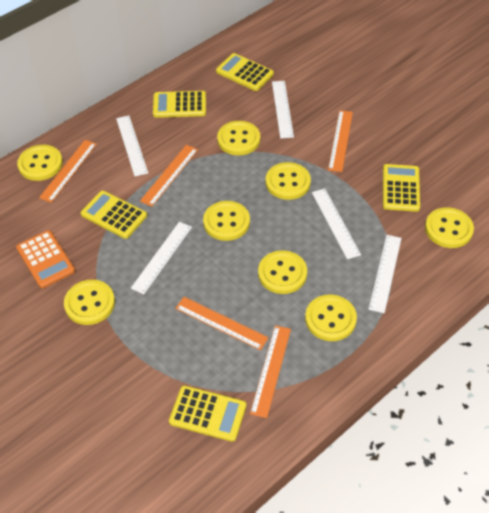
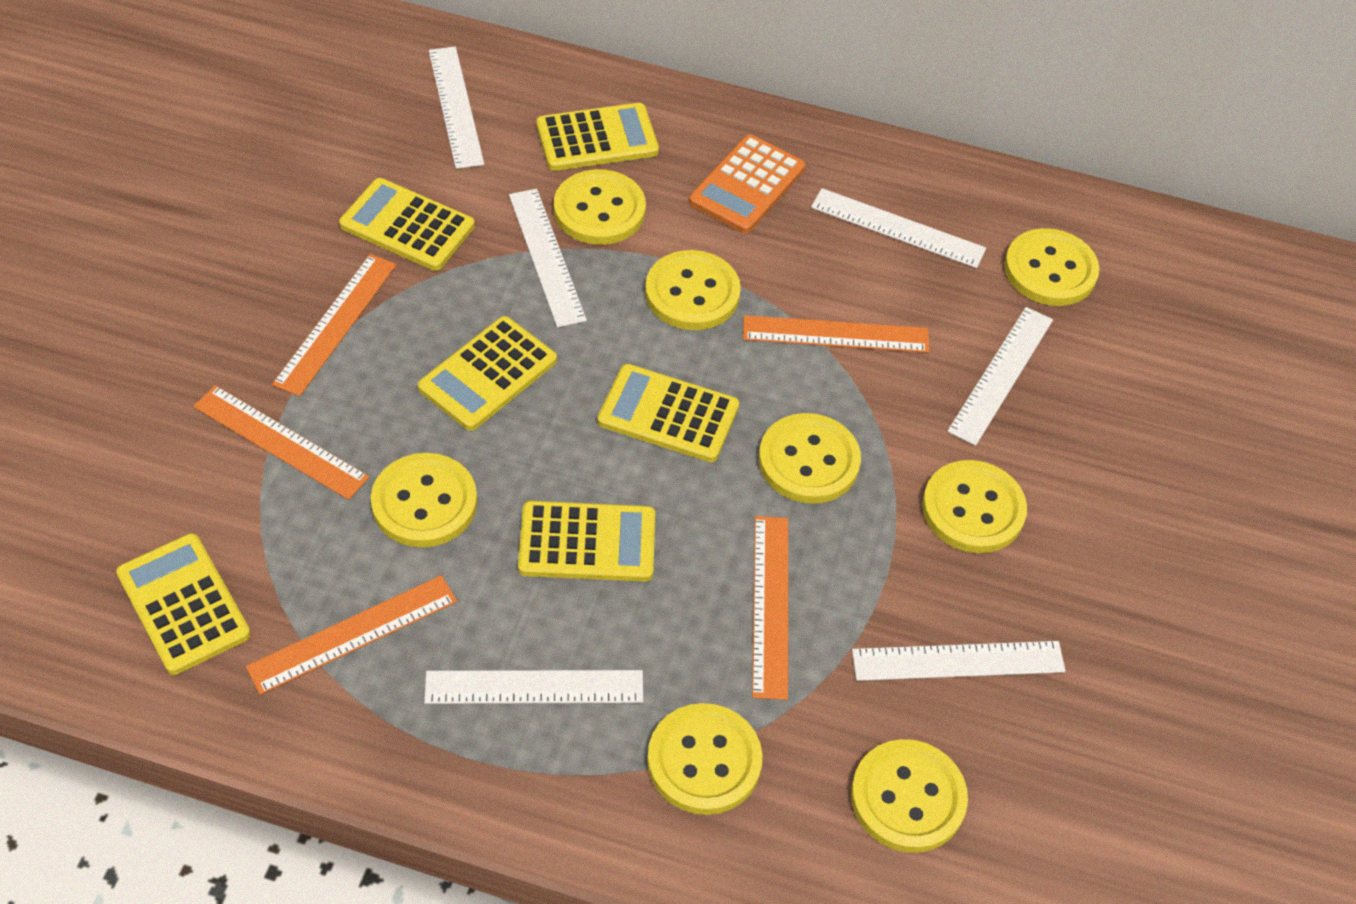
white ruler: [116,115,148,177] [131,222,192,294] [272,81,294,138] [312,189,361,259] [369,235,402,313] = 5 -> [424,670,643,704] [429,47,484,169] [509,189,587,328] [811,188,986,268] [852,641,1066,681] [947,307,1053,446] = 6
yellow calculator: [81,190,147,239] [153,91,206,118] [169,385,247,442] [216,53,274,91] [383,164,420,212] = 5 -> [116,533,251,675] [339,178,475,271] [418,316,557,431] [518,501,655,582] [536,103,659,171] [597,364,739,462] = 6

